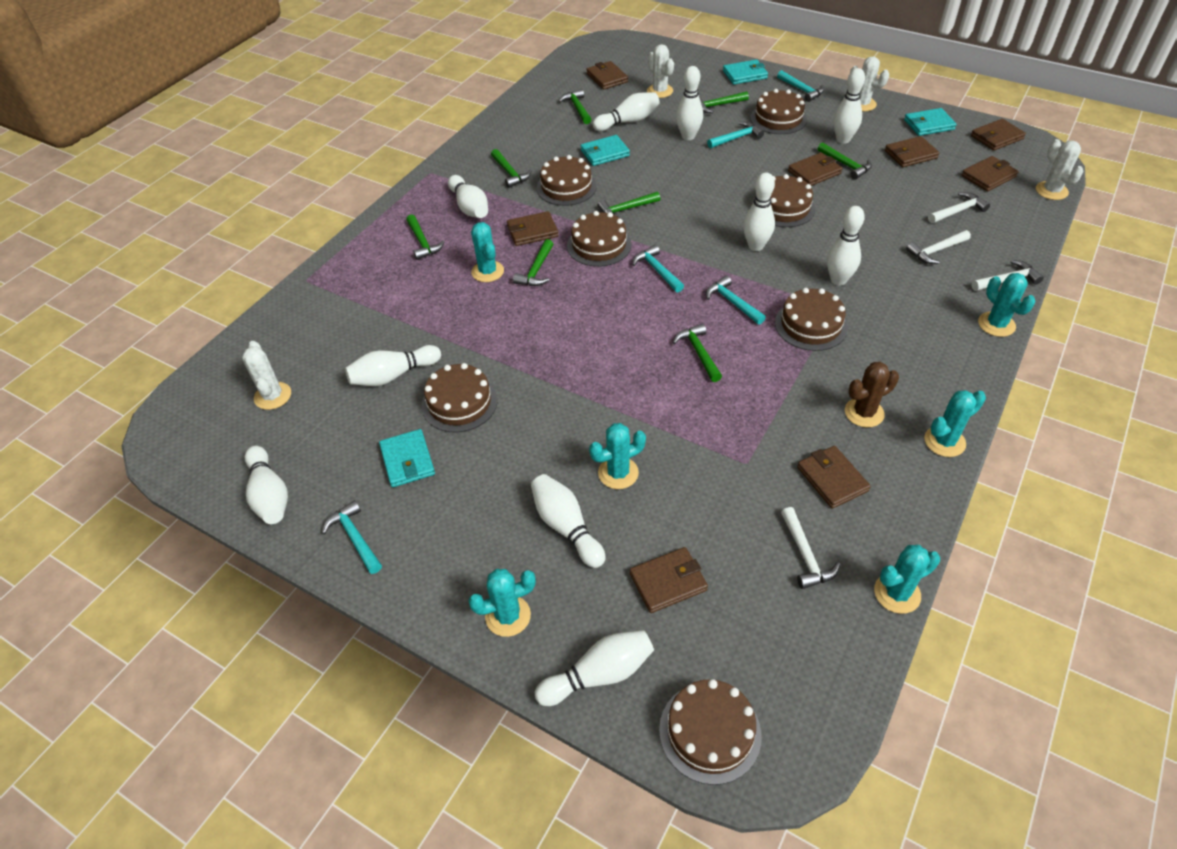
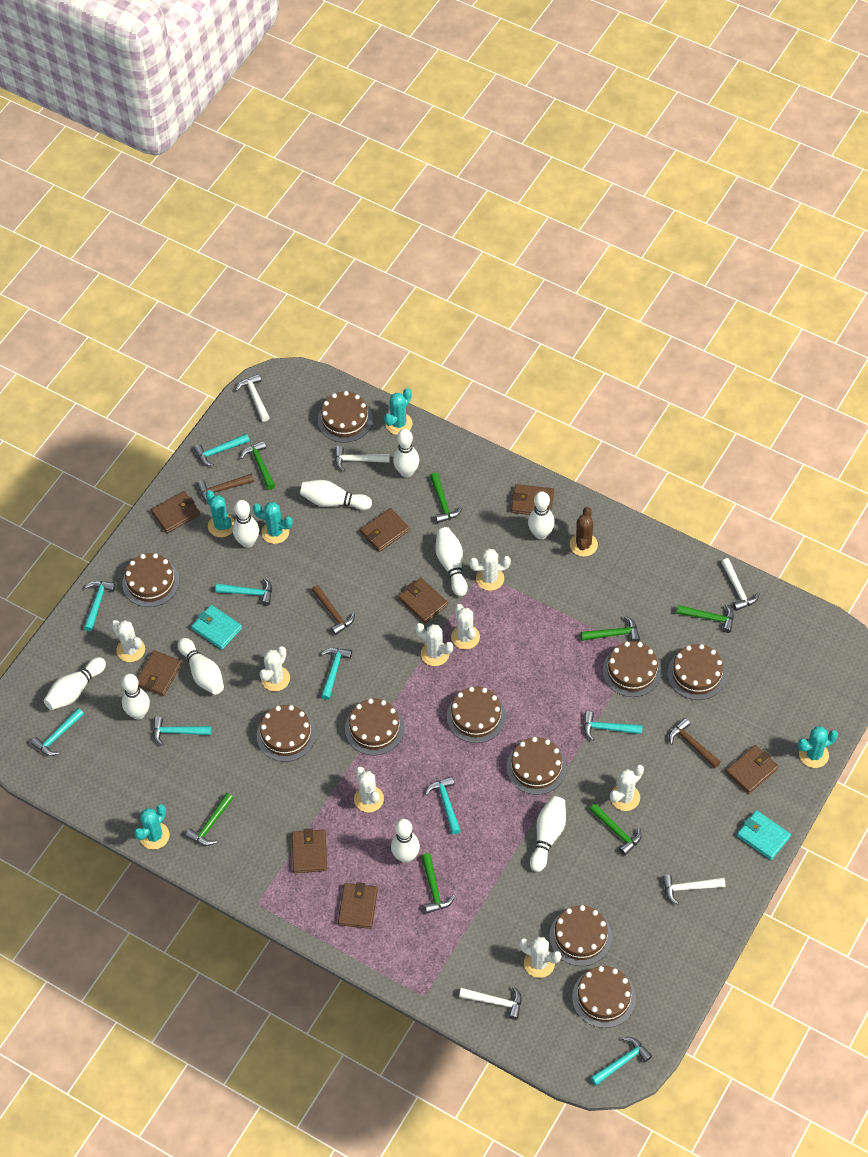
brown cake: [422,363,498,432] [537,155,597,206] [567,211,631,267] [659,679,762,785] [750,89,807,134] [752,174,816,227] [775,288,848,351] = 7 -> [122,553,179,607] [257,705,316,762] [318,391,372,443] [345,699,404,755] [447,686,506,743] [506,737,567,795] [550,905,612,966] [572,966,636,1028] [603,641,662,697] [668,644,727,700] = 10
brown hammer: none = 0 -> [197,473,254,502] [311,585,355,635] [669,718,721,768] = 3
green hammer: [406,214,444,260] [491,149,531,188] [513,239,553,286] [558,89,591,124] [598,192,660,219] [673,324,722,382] [699,91,749,113] [818,142,872,180] = 8 -> [186,793,233,846] [240,441,275,490] [421,853,455,913] [430,473,463,523] [581,616,640,642] [589,803,642,855] [676,604,734,633] = 7
turquoise cactus: [468,569,536,637] [471,222,504,282] [589,423,646,489] [874,545,940,614] [924,390,986,457] [978,273,1035,337] = 6 -> [134,804,169,849] [205,490,235,537] [253,502,293,544] [384,388,413,435] [798,726,838,768] = 5
turquoise hammer: [322,500,382,574] [632,245,684,292] [706,275,766,325] [707,122,764,148] [777,70,825,102] = 5 -> [31,708,84,756] [84,581,116,631] [153,717,212,746] [194,433,250,466] [215,578,272,606] [321,648,352,700] [425,776,461,834] [584,711,643,741] [590,1037,652,1085] = 9
turquoise wallet: [379,429,435,487] [580,135,630,166] [723,59,768,85] [904,108,957,136] = 4 -> [191,605,242,650] [737,810,791,860] = 2
white cactus: [242,341,291,410] [647,44,674,98] [850,56,889,111] [1036,139,1083,200] = 4 -> [111,620,145,662] [259,646,290,691] [354,766,384,812] [415,623,453,666] [451,604,480,649] [469,548,511,591] [519,937,561,978] [610,764,644,811] = 8
white hammer: [781,507,840,589] [906,230,971,264] [928,192,990,223] [971,260,1044,291] = 4 -> [236,374,270,422] [335,446,390,472] [459,986,522,1020] [662,874,725,905] [721,558,760,611] = 5

